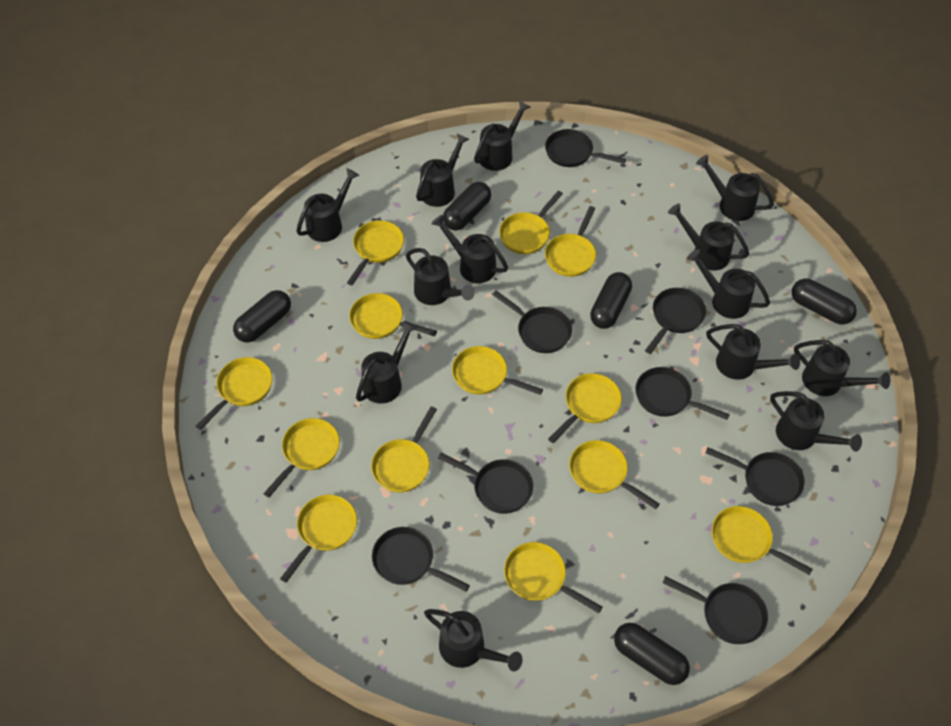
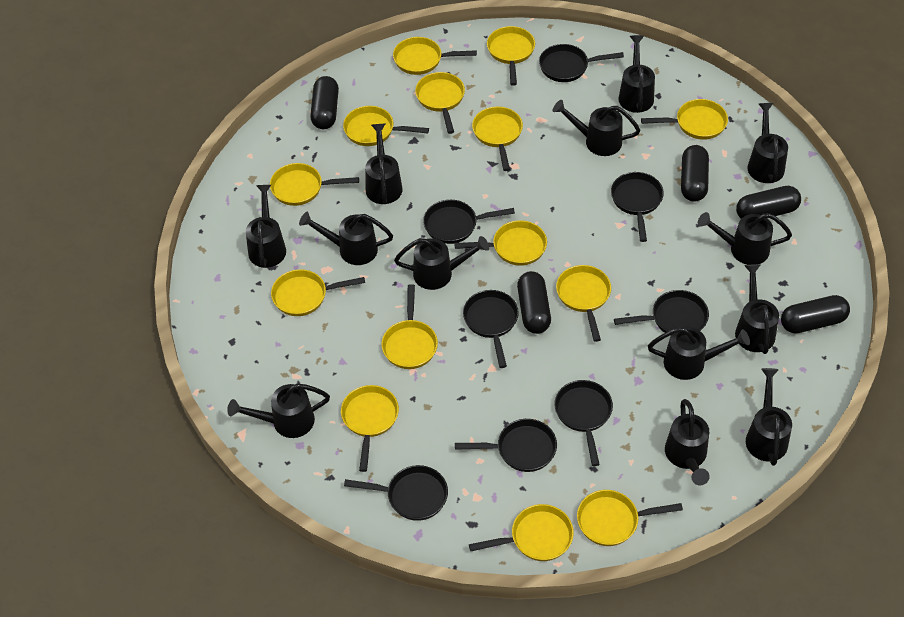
yellow pan: [195,357,272,430] [263,418,340,498] [280,494,357,583] [347,220,404,285] [349,293,437,339] [371,406,437,493] [452,346,543,395] [499,191,563,254] [504,542,603,613] [545,206,596,277] [548,373,622,443] [569,440,660,509] [712,506,813,575] = 13 -> [270,163,359,206] [271,269,365,316] [341,385,399,472] [343,106,429,146] [381,284,438,369] [393,37,477,75] [415,72,465,134] [454,220,547,266] [469,504,574,561] [472,107,523,171] [487,26,535,86] [556,265,611,342] [577,490,683,546] [641,99,728,140] = 14

